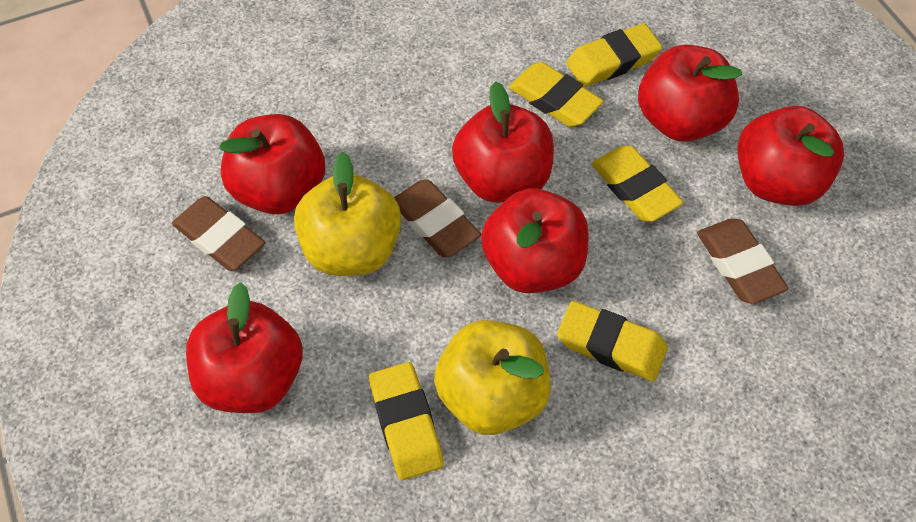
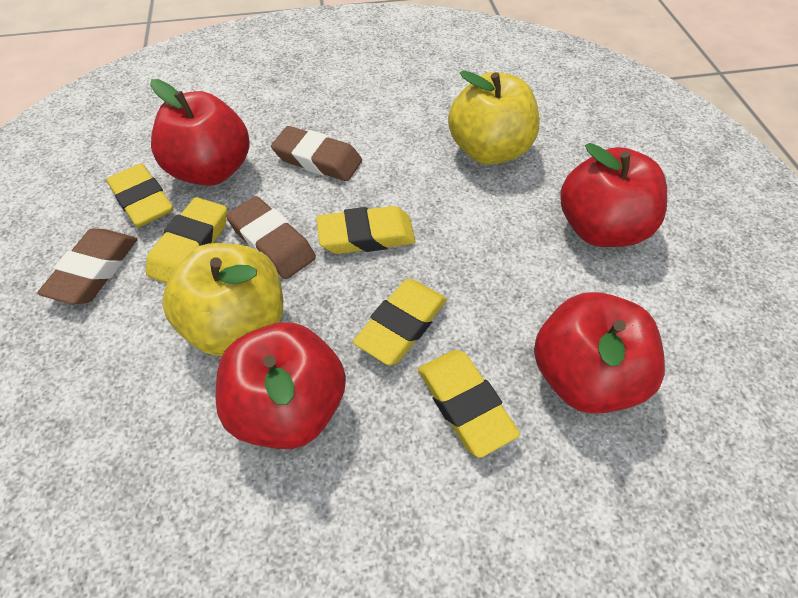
red apple: [186,282,303,413] [219,114,325,214] [452,81,554,203] [481,188,589,293] [638,44,742,142] [738,106,844,206] = 6 -> [150,79,250,186] [215,322,346,449] [534,292,665,414] [560,143,667,247] = 4

